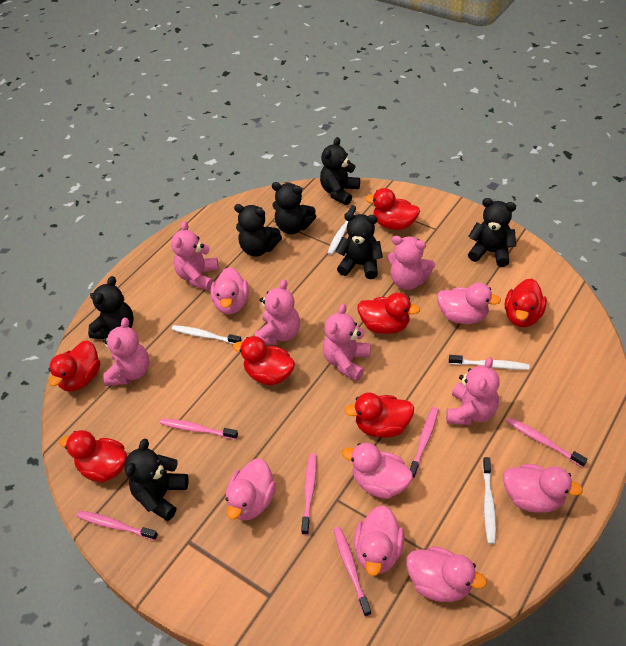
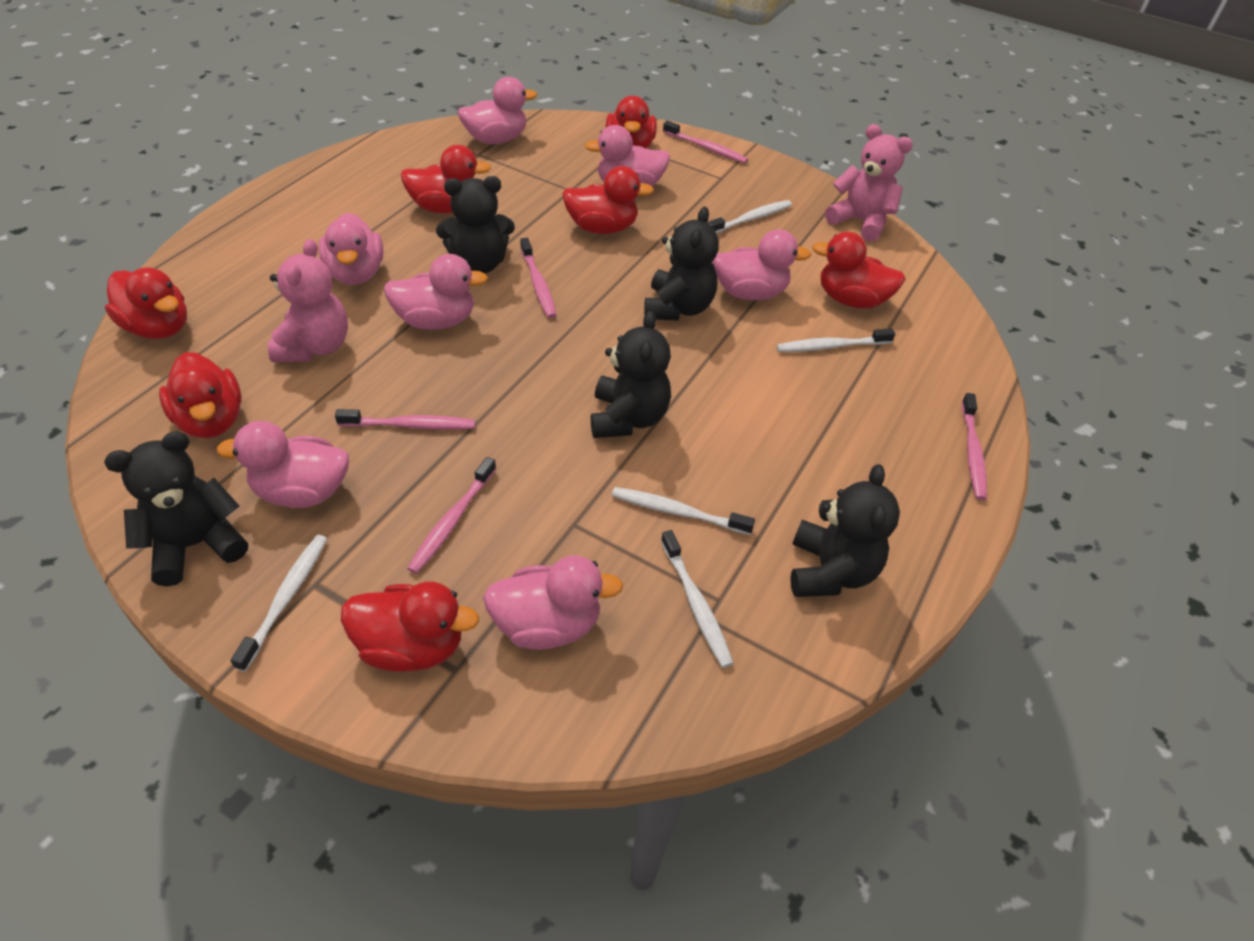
black teddy bear: [88,276,134,339] [124,439,189,521] [234,204,282,257] [272,182,316,234] [320,137,360,205] [335,212,383,279] [468,198,516,267] = 7 -> [104,431,248,586] [436,176,515,273] [591,311,671,438] [644,206,719,321] [790,464,900,597] = 5
pink teddy bear: [103,318,149,386] [171,221,219,291] [255,279,300,345] [323,304,371,381] [387,236,435,290] [446,357,500,425] = 6 -> [268,239,348,362] [825,124,913,242] = 2
pink toothbrush: [76,511,158,540] [160,418,238,440] [301,453,317,535] [334,527,371,617] [410,407,439,479] [506,417,588,467] = 6 -> [335,409,475,430] [407,457,496,574] [520,238,556,318] [663,121,748,163] [962,393,987,500] = 5
white toothbrush: [172,325,242,344] [328,205,356,255] [449,355,529,370] [482,457,496,544] = 4 -> [230,535,327,672] [612,487,755,535] [661,530,734,668] [707,200,792,234] [777,328,895,352] = 5

